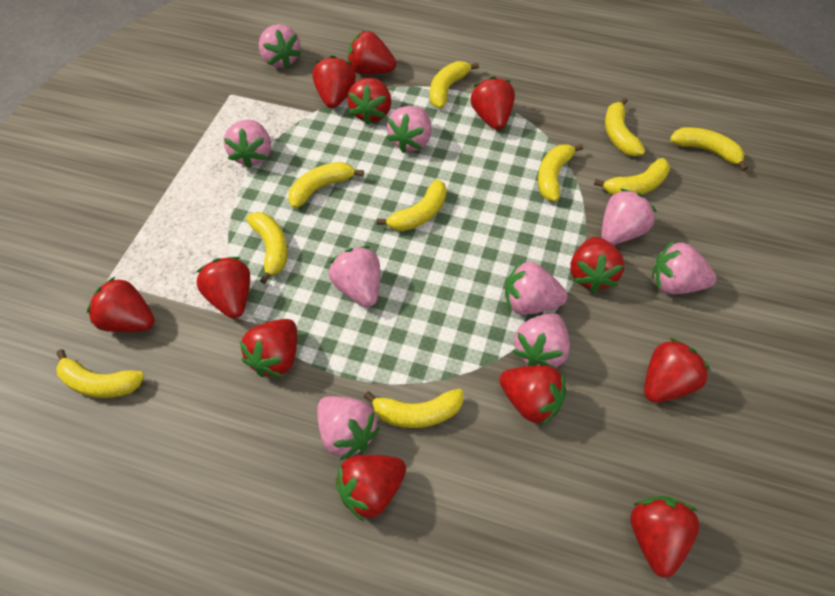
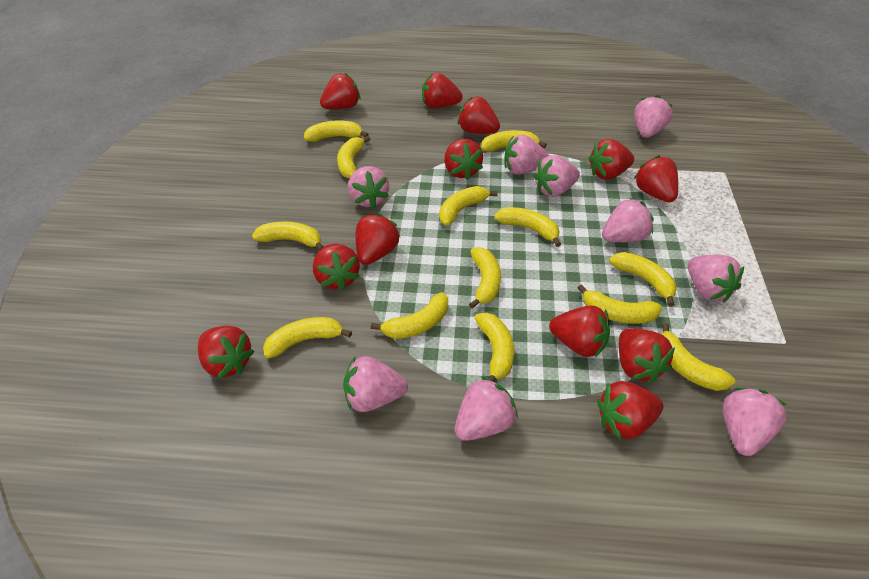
yellow banana: [56,349,144,398] [246,212,288,284] [288,162,364,208] [364,389,463,428] [377,179,446,231] [430,61,479,108] [538,144,583,201] [594,158,670,195] [605,97,645,156] [670,127,748,171] = 10 -> [252,221,323,250] [263,317,352,358] [304,120,369,142] [337,136,370,178] [371,292,448,339] [439,186,498,226] [469,247,501,309] [475,312,514,381] [481,130,547,152] [494,207,561,247] [577,284,662,324] [609,252,677,307] [662,323,735,391] = 13

